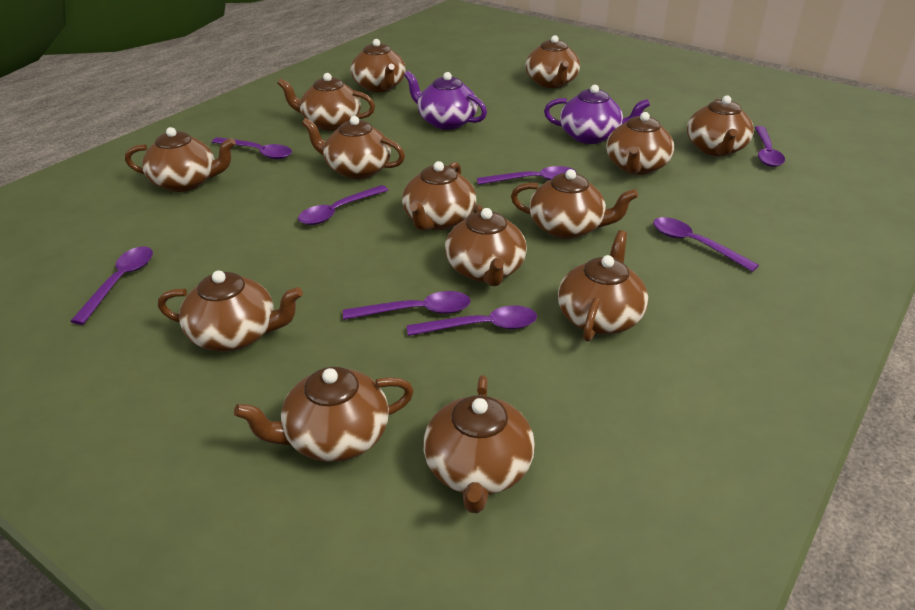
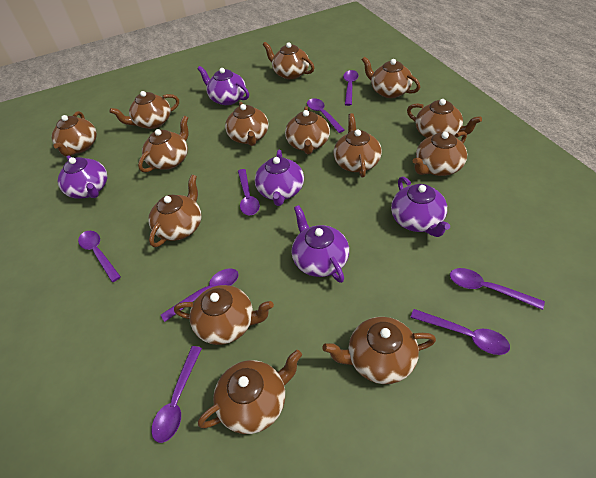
purple teapot: [404,71,487,130] [544,85,650,144] = 2 -> [58,156,107,199] [197,66,249,105] [255,149,304,206] [292,205,349,283] [391,177,450,237] = 5

